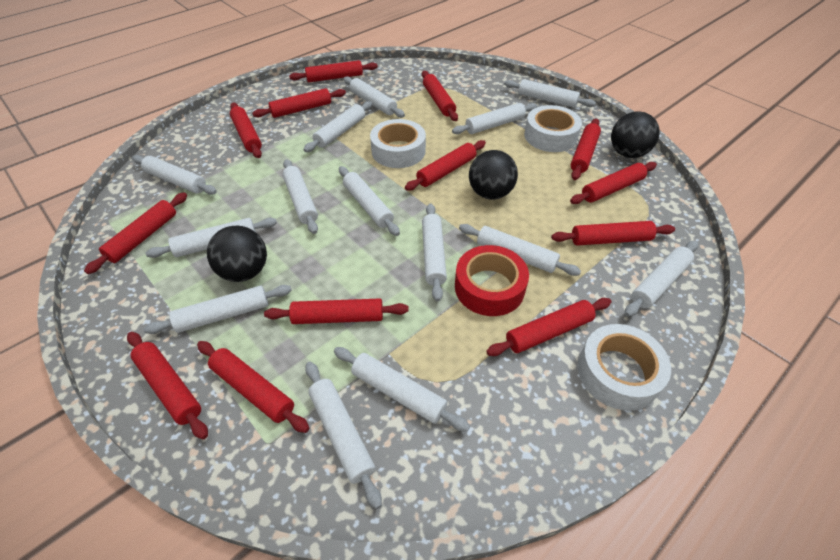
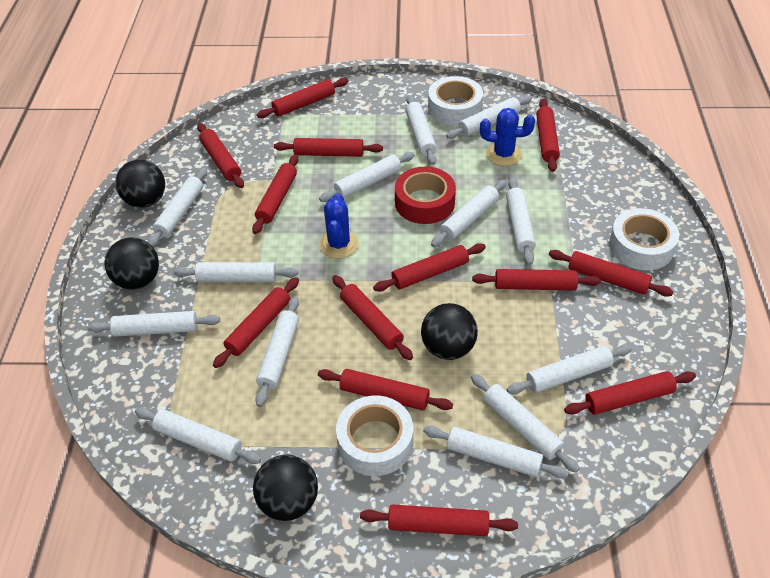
black ball: [207,226,267,282] [469,150,518,200] [611,111,660,158] = 3 -> [104,237,159,290] [115,159,165,208] [253,455,318,521] [421,303,478,360] = 4
blue cactus: none = 0 -> [319,193,359,259] [480,108,535,166] = 2
white rolling pin: [132,155,217,195] [143,285,292,334] [146,218,277,258] [283,159,318,234] [303,101,372,152] [305,362,382,509] [334,347,470,432] [339,166,400,236] [343,76,405,118] [422,203,447,301] [452,103,537,134] [459,224,581,276] [504,79,596,108] [625,241,698,317] = 14 -> [87,311,220,337] [135,407,261,464] [148,168,207,247] [173,262,298,282] [255,297,299,407] [319,152,414,202] [406,95,437,165] [423,426,569,479] [431,180,507,247] [446,96,532,139] [471,374,580,473] [506,178,536,265] [507,345,632,394] = 13

